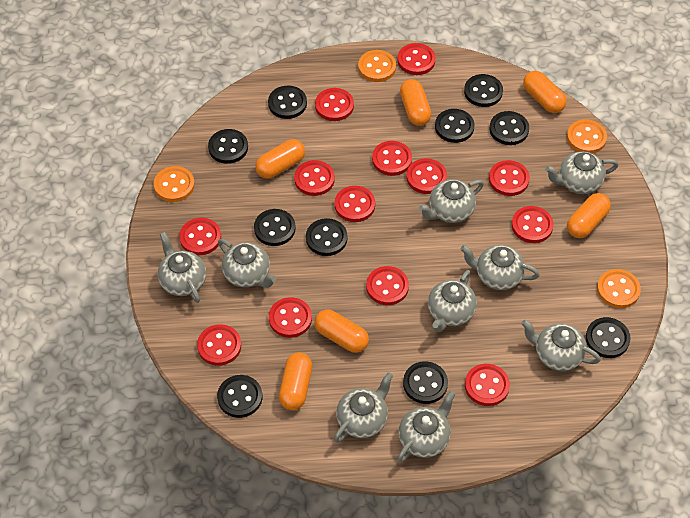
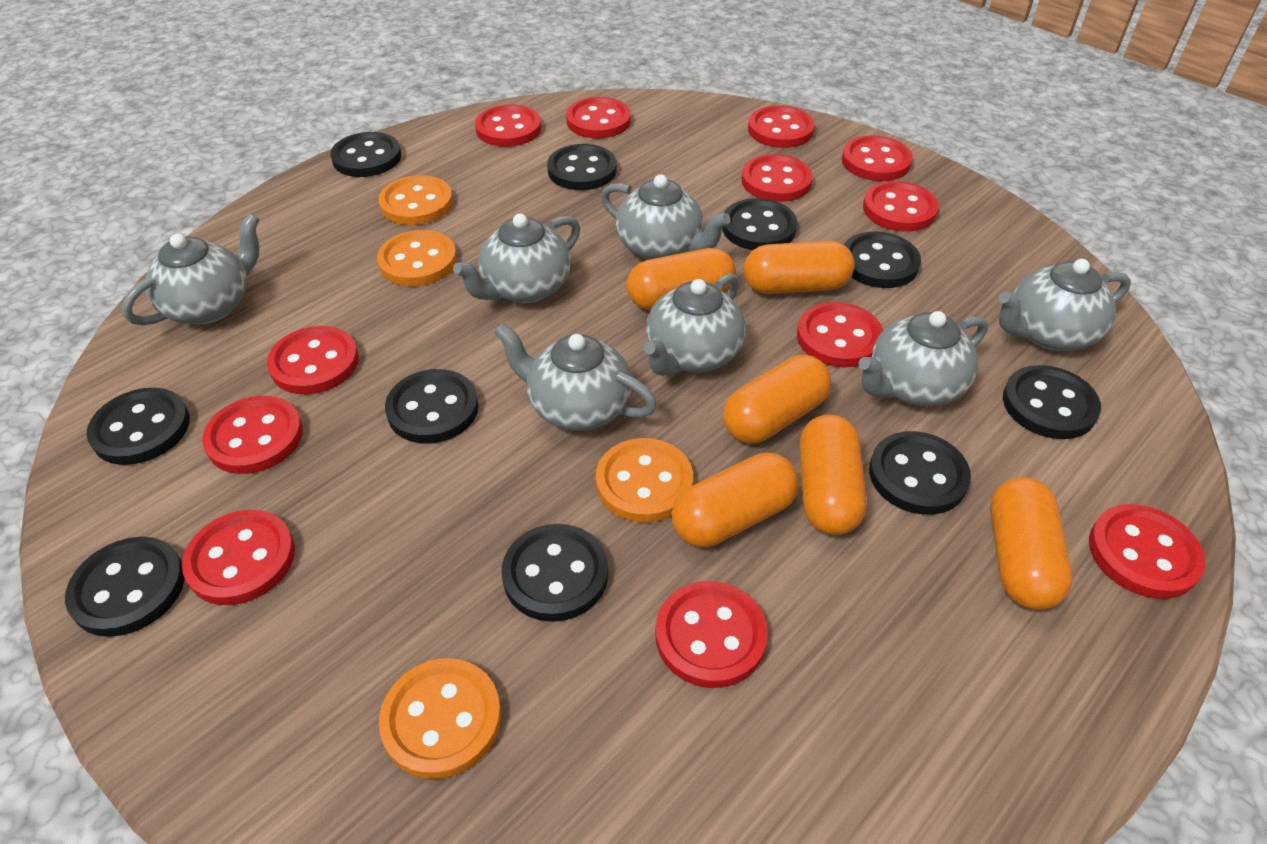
grey teapot: [158,232,206,303] [218,239,276,288] [334,372,393,443] [397,391,455,462] [419,180,484,223] [428,270,477,332] [461,245,540,290] [521,320,601,371] [545,151,618,194] = 9 -> [122,213,260,325] [453,214,580,303] [494,323,657,431] [601,174,730,260] [644,273,745,376] [859,311,988,406] [999,259,1131,351] = 7
red button: [179,218,221,255] [197,324,241,366] [269,297,312,338] [294,160,335,196] [315,88,354,121] [334,186,375,222] [366,266,409,305] [372,141,412,176] [398,43,436,75] [406,158,447,194] [465,364,510,406] [489,160,530,196] [512,206,554,243] = 13 -> [182,510,295,605] [202,396,303,474] [267,326,359,394] [475,104,541,147] [566,97,631,138] [655,581,768,688] [741,154,813,202] [748,105,815,148] [797,302,883,367] [842,135,913,181] [863,181,939,232] [1089,504,1206,599] = 12

